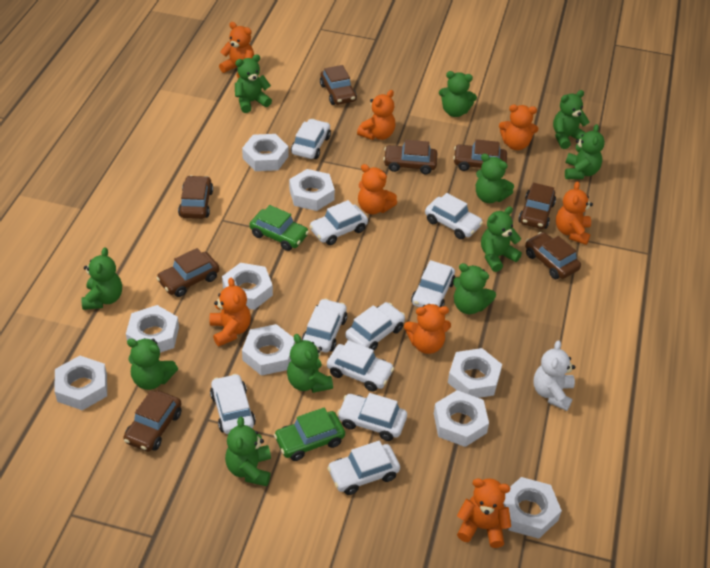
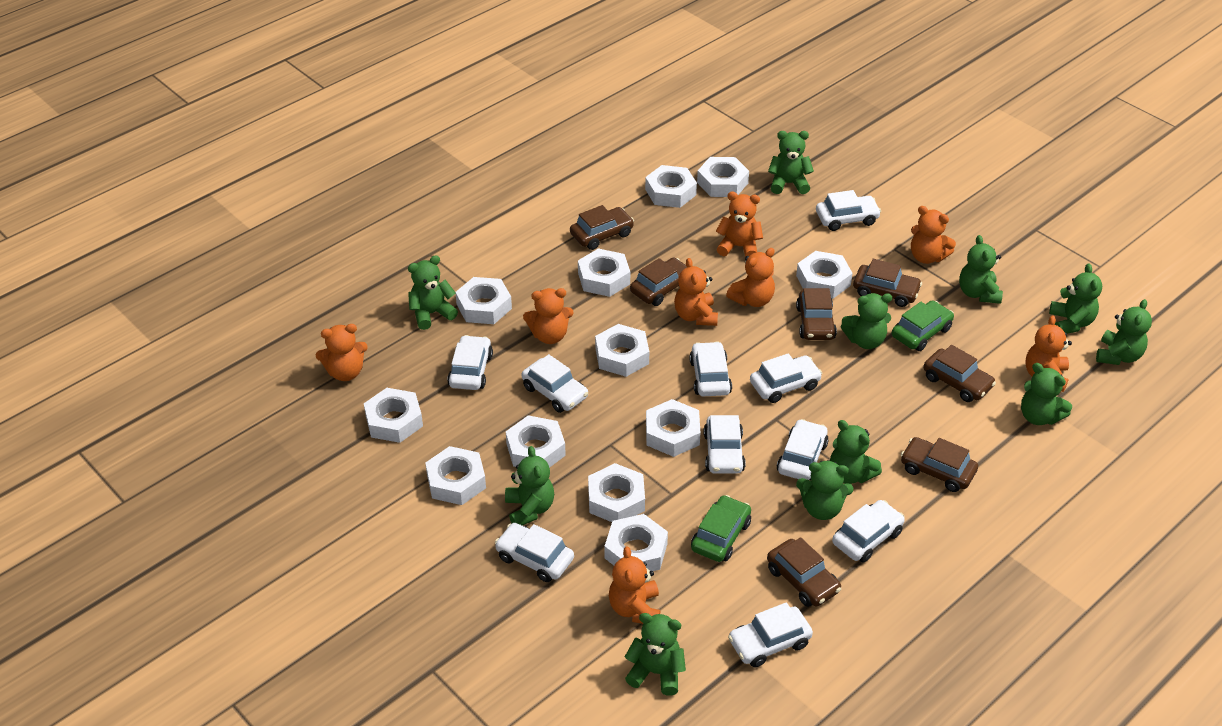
brown car: [123,390,182,452] [157,248,219,297] [178,175,213,219] [320,65,357,105] [383,140,438,174] [453,139,507,171] [518,183,556,229] [525,232,581,279] = 8 -> [570,205,634,250] [630,258,687,306] [767,537,841,607] [796,288,837,340] [853,259,922,307] [901,437,978,492] [923,345,996,402] = 7
white nut: [54,356,107,410] [126,305,179,353] [222,263,273,310] [242,134,289,171] [242,324,295,376] [289,169,335,211] [434,390,489,447] [448,348,502,398] [503,477,562,539] = 9 -> [364,388,423,443] [425,446,486,505] [456,277,512,324] [506,415,566,468] [578,248,630,297] [588,463,645,522] [595,324,649,377] [605,514,668,571] [645,165,697,208] [646,399,701,457] [697,157,749,197] [796,251,853,299] = 12
white teddy bear: [534,340,575,411] = 1 -> none = 0

